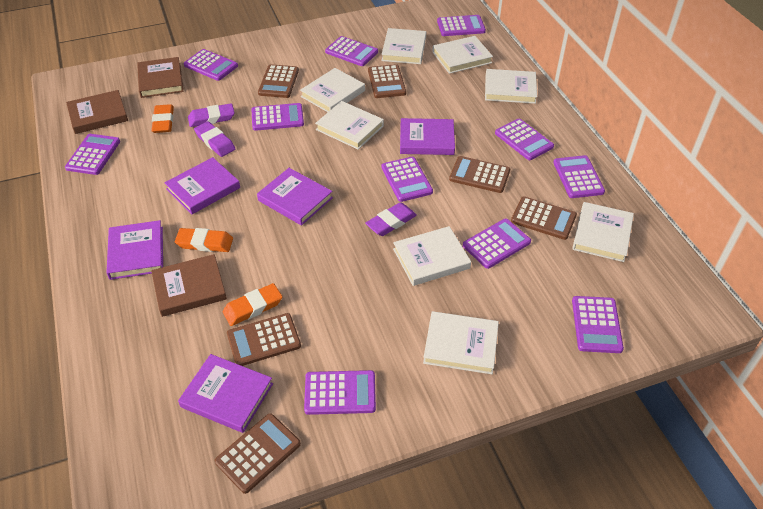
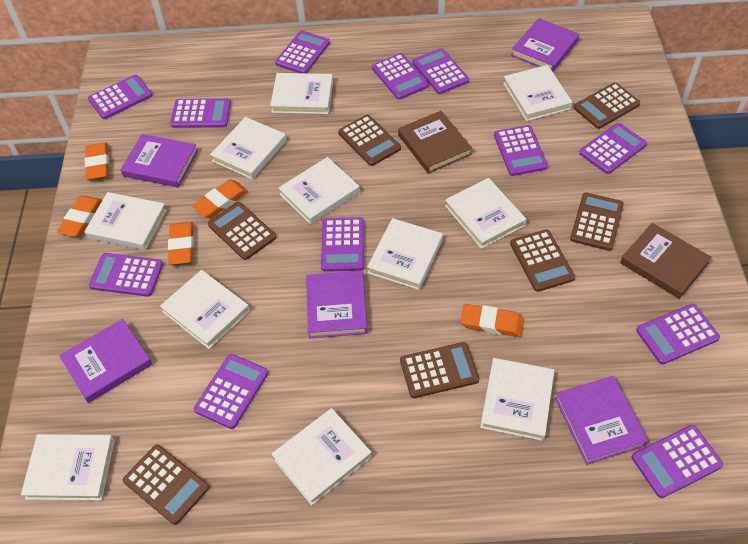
brown book: [66,90,128,134] [137,57,183,98] [151,254,227,317] = 3 -> [398,111,472,174] [620,223,711,299] = 2
brown calculator: [215,413,301,494] [227,313,301,366] [258,64,299,98] [368,64,406,98] [449,156,510,193] [511,196,577,240] = 6 -> [123,444,209,525] [208,202,276,260] [338,115,401,166] [400,342,479,398] [510,229,575,292] [570,192,624,251] [574,82,640,129] = 7
orange eraser: [151,104,174,133] [175,228,233,252] [223,283,282,326] = 3 -> [57,196,102,237] [85,142,109,180] [168,222,194,265] [192,179,248,218] [461,304,524,337] = 5
purple calculator: [65,134,120,175] [183,49,238,81] [251,103,304,131] [304,370,376,415] [325,36,378,66] [381,157,433,202] [437,15,486,36] [463,219,531,269] [495,119,554,160] [553,155,605,198] [572,296,624,353] = 11 -> [88,75,152,119] [89,253,163,297] [170,98,231,128] [194,354,268,429] [275,31,330,73] [321,217,364,272] [372,53,429,100] [412,48,469,94] [494,125,548,176] [579,123,647,174] [632,425,723,498] [636,304,720,365] = 12
purple eraser: [188,103,235,127] [194,121,235,157] [365,202,417,236] = 3 -> none = 0
white book: [300,68,365,112] [315,101,384,150] [381,28,426,64] [393,226,471,286] [423,311,499,374] [432,36,493,74] [485,69,537,104] [572,202,634,262] = 8 -> [21,434,115,501] [84,192,167,250] [160,270,250,349] [210,117,287,179] [270,73,333,114] [271,408,372,506] [278,157,360,225] [367,218,443,290] [445,178,527,249] [480,358,554,441] [503,65,573,121] = 11

